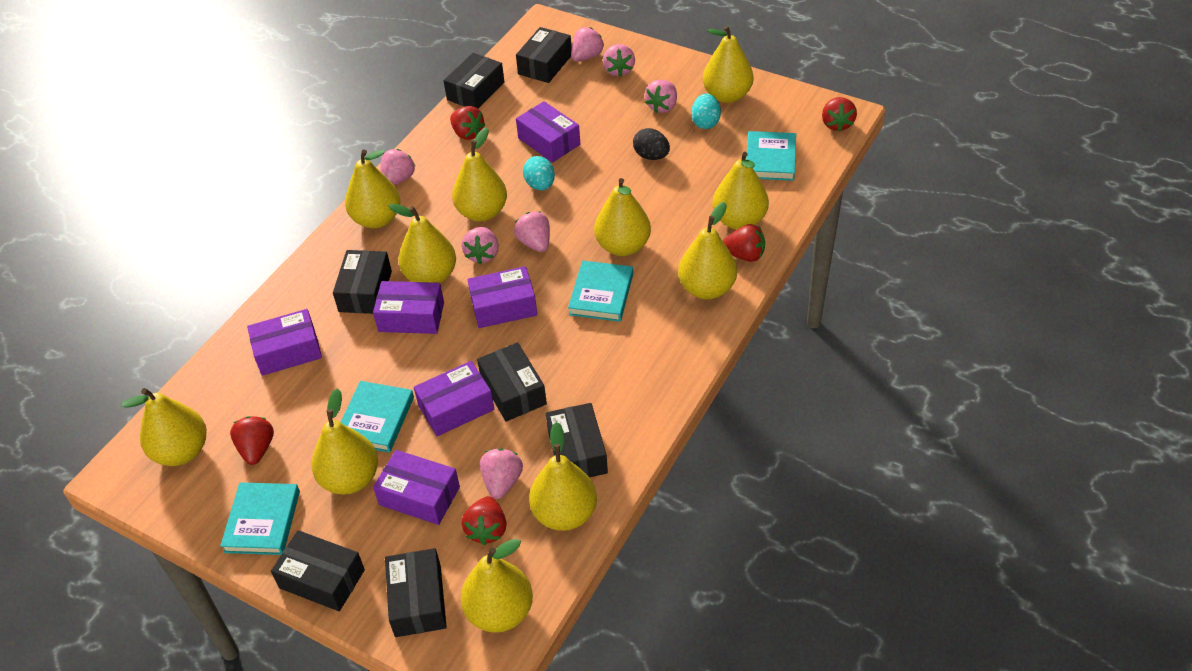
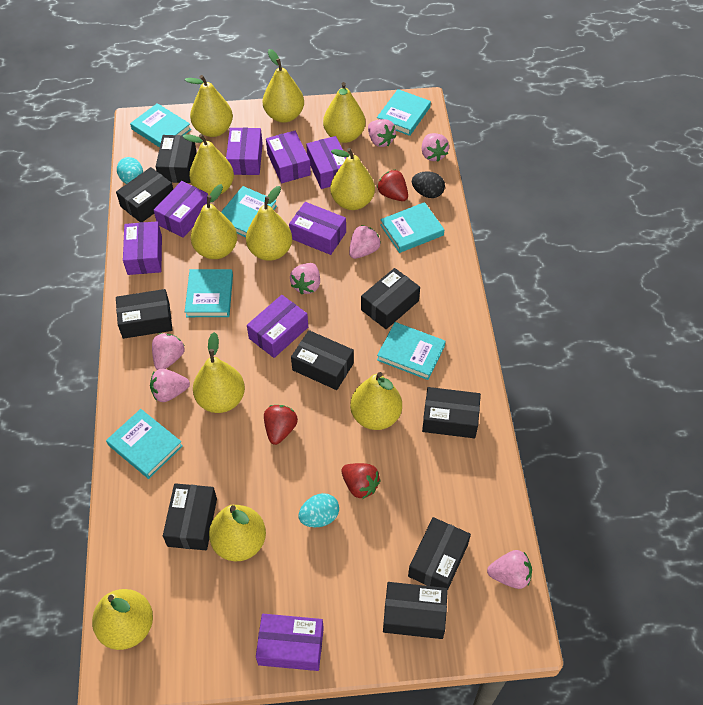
black box: [271,530,365,611] [333,250,392,314] [385,548,447,637] [444,53,505,109] [477,342,547,422] [516,27,572,83] [546,403,608,477] = 7 -> [116,167,173,222] [116,289,172,339] [156,135,197,183] [163,483,217,550] [291,330,354,390] [361,268,420,329] [383,582,448,639] [408,517,471,589] [422,387,481,438] = 9
purple box: [247,309,322,376] [373,281,444,334] [373,450,460,525] [414,361,494,436] [467,266,537,328] [516,101,580,162] = 6 -> [123,221,162,275] [154,181,208,238] [226,128,263,175] [247,295,308,358] [256,614,324,671] [266,131,311,183] [289,202,346,255] [306,136,347,189] = 8
red strawberry: [230,416,274,465] [450,106,485,140] [462,496,507,545] [723,224,765,262] [822,97,857,132] = 5 -> [264,405,298,445] [341,463,380,499] [377,169,408,201] = 3
turquoise book: [220,482,300,555] [341,381,414,453] [568,260,633,322] [746,131,796,181] = 4 -> [106,409,183,479] [130,103,191,148] [185,269,233,317] [221,186,277,237] [377,89,431,136] [377,322,446,380] [380,202,445,253] = 7

